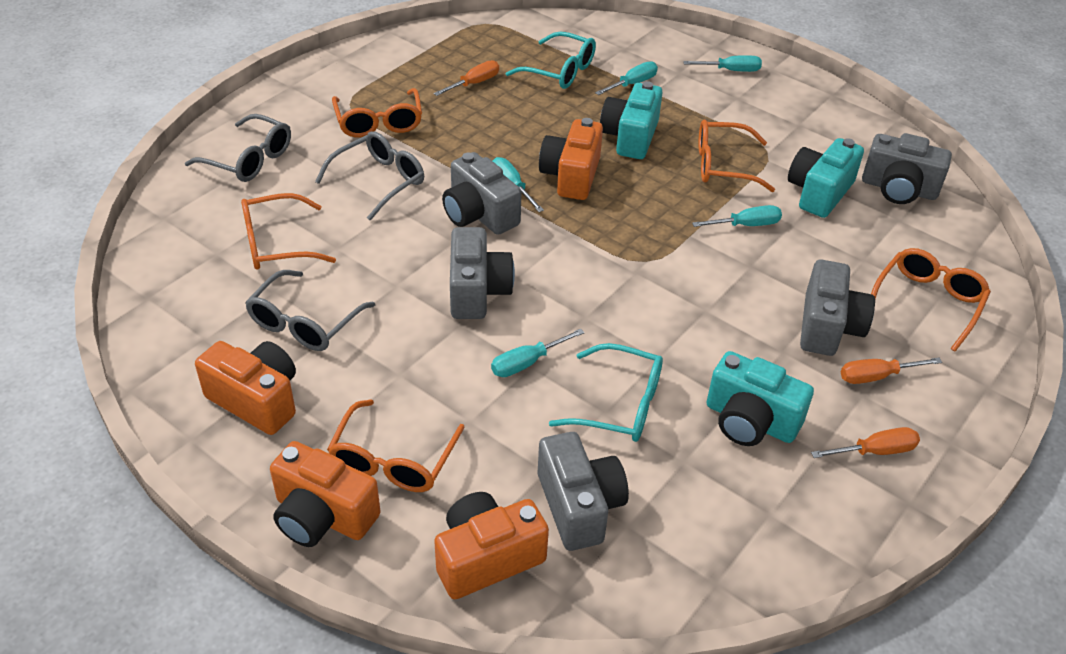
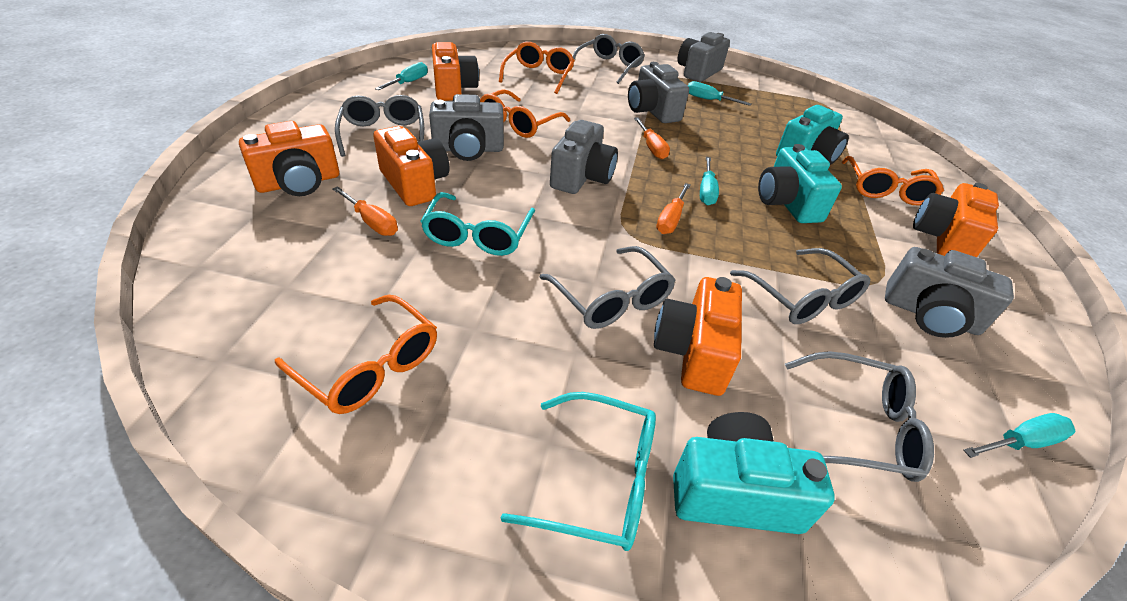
grey glasses: [185,114,291,182] [245,270,375,351] [315,131,424,221] = 3 -> [335,95,424,157] [539,246,676,329] [572,34,645,84] [730,248,870,324] [785,351,934,482] = 5
orange camera: [195,341,296,435] [270,441,381,547] [434,492,549,599] [539,118,603,200] = 4 -> [239,121,339,196] [373,126,449,206] [432,42,479,101] [654,277,742,396] [913,183,999,257] = 5
orange glasses: [241,193,336,270] [327,399,465,492] [332,88,422,137] [698,119,775,192] [871,248,991,352] = 5 -> [275,295,437,414] [480,89,570,138] [499,42,575,94] [842,156,944,205] = 4
turquoise screwdriver: [491,329,585,377] [493,157,544,212] [595,61,658,95] [683,55,762,72] [692,205,782,227] = 5 -> [375,62,428,90] [688,81,751,106] [700,157,719,205] [963,413,1075,458] = 4

